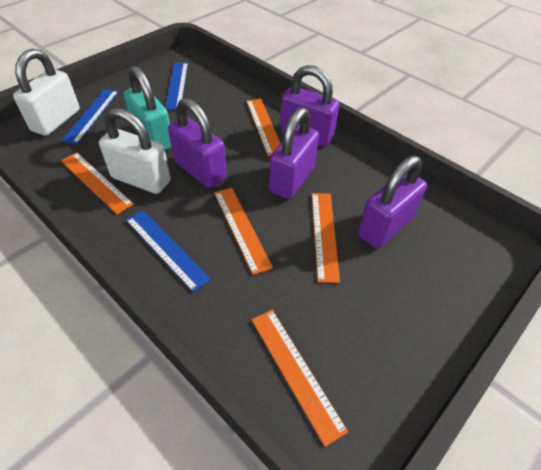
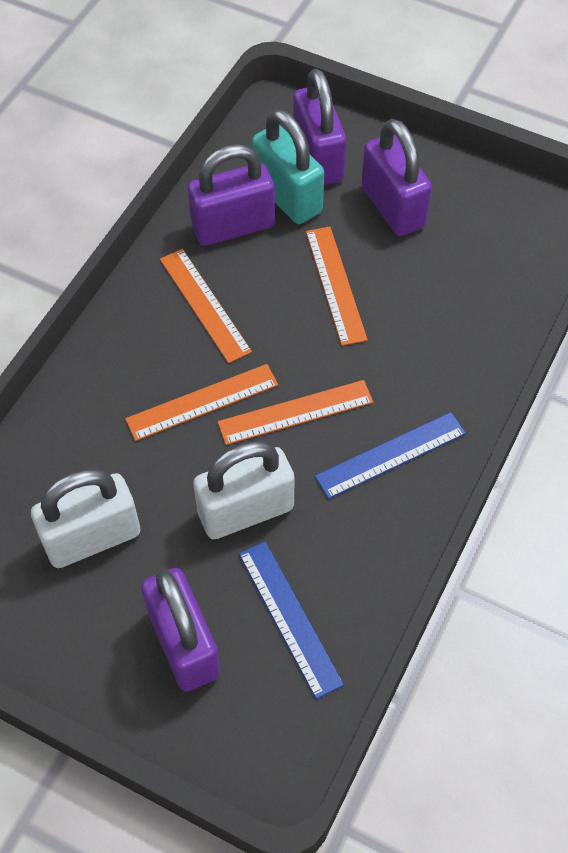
blue ruler: [61,89,119,144] [126,210,211,292] [165,63,188,110] = 3 -> [239,541,344,699] [315,412,466,499] = 2
orange ruler: [61,152,134,214] [214,188,273,275] [246,99,281,156] [252,310,348,447] [312,193,340,283] = 5 -> [125,364,278,441] [160,249,252,363] [218,380,373,445] [306,227,368,346] = 4

